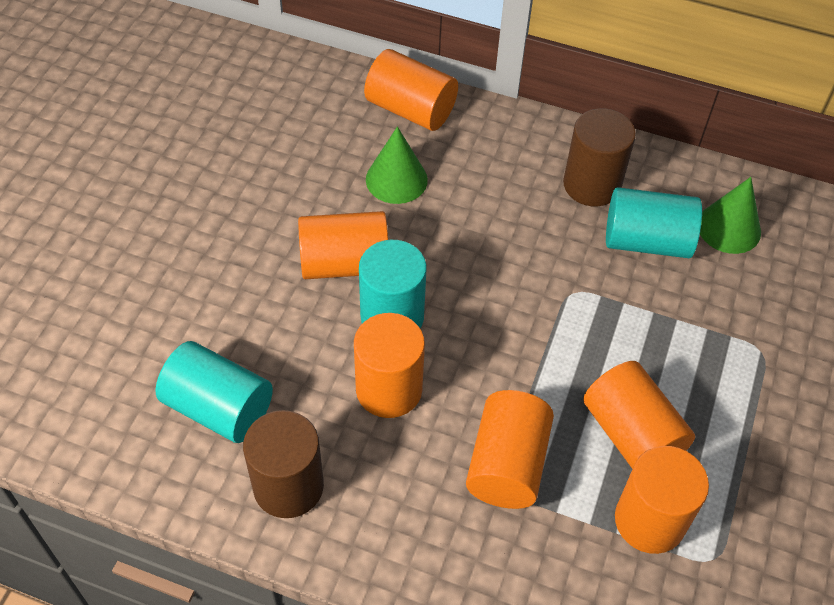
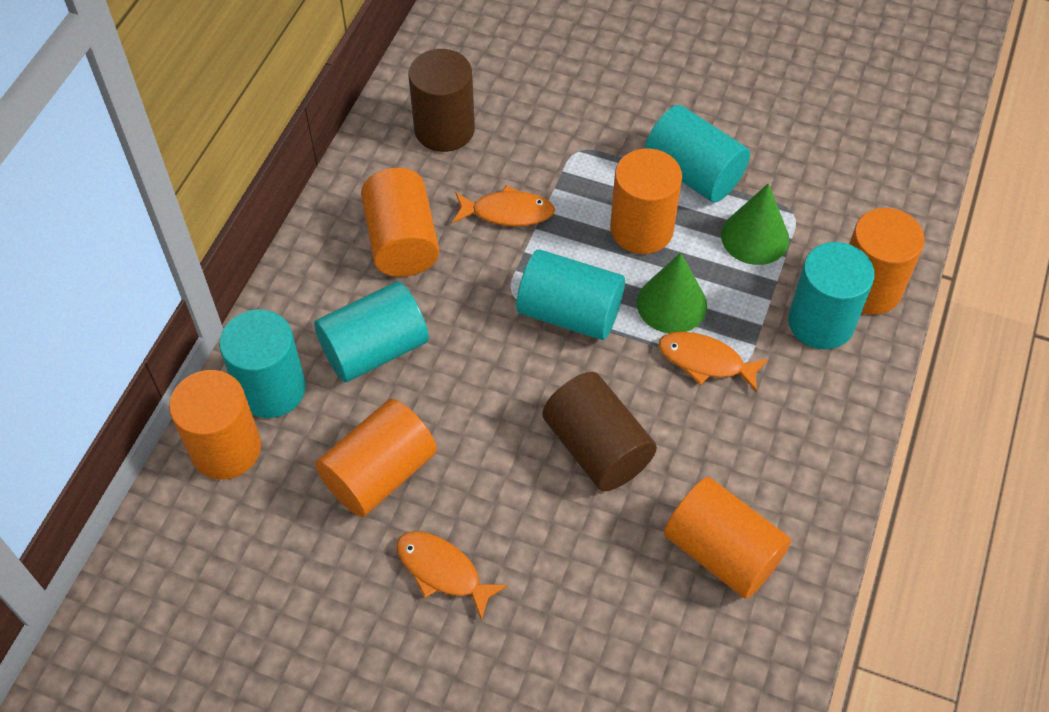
orange fish: none = 0 -> [396,531,508,621] [453,185,555,226] [659,332,768,392] = 3
turquoise cylinder: [155,341,273,443] [359,240,427,328] [606,187,702,258] = 3 -> [219,309,306,418] [314,282,429,382] [516,250,625,340] [645,105,750,203] [788,242,875,349] = 5

